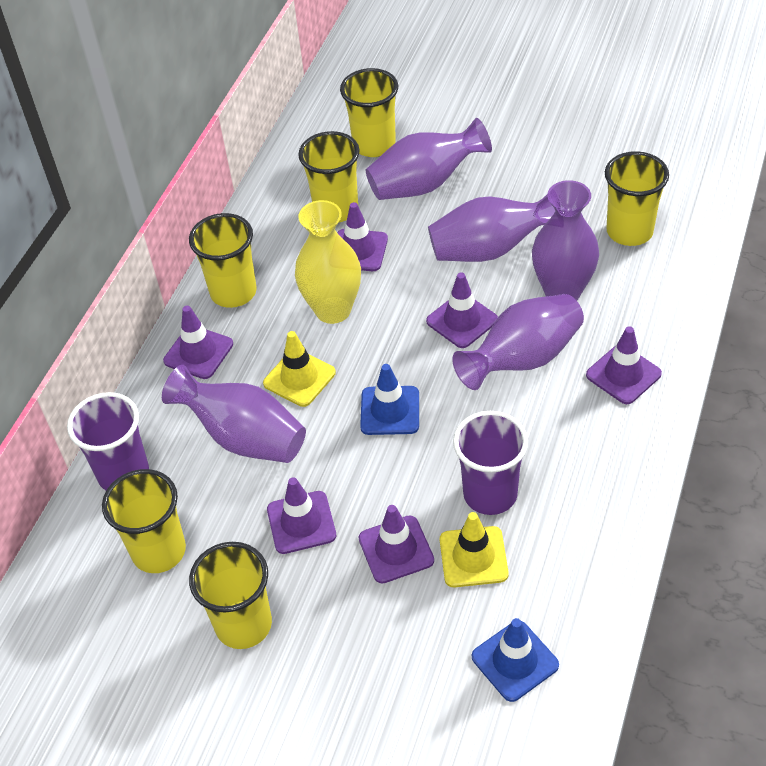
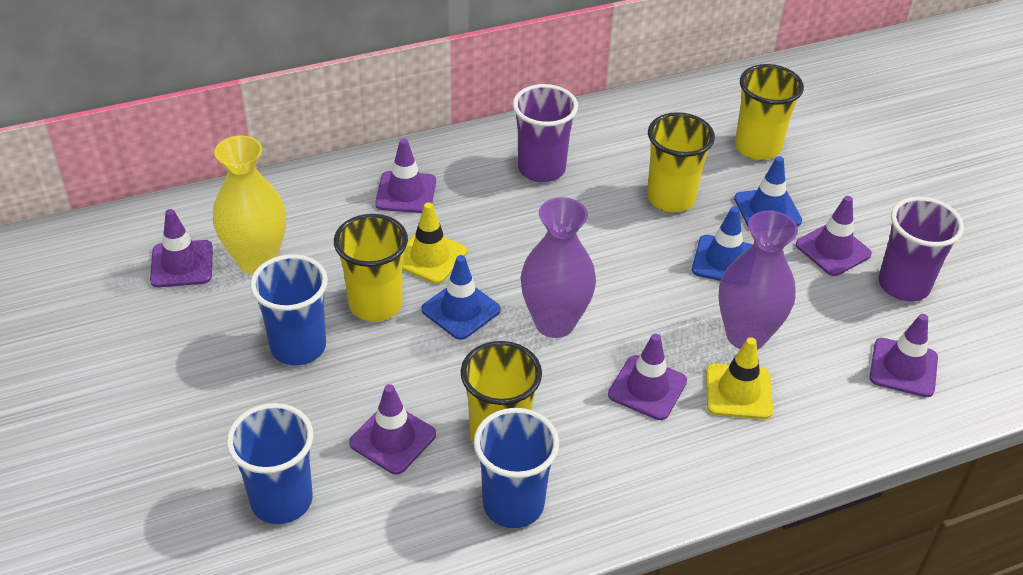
blue cup: none = 0 -> [226,403,313,524] [250,254,328,365] [474,408,559,528] = 3
blue traffic cone: [360,364,419,435] [472,618,559,702] = 2 -> [421,255,501,340] [692,206,752,281] [734,156,802,226] = 3
purple vase: [162,365,306,463] [366,118,492,200] [428,195,555,262] [452,294,584,390] [532,180,599,301] = 5 -> [520,197,596,338] [719,210,798,350] = 2
yellow cup: [102,469,186,573] [189,213,257,308] [189,542,272,649] [298,131,360,222] [340,68,398,157] [605,151,669,246] = 6 -> [334,214,408,322] [461,341,542,444] [647,112,715,212] [735,64,804,160] = 4

